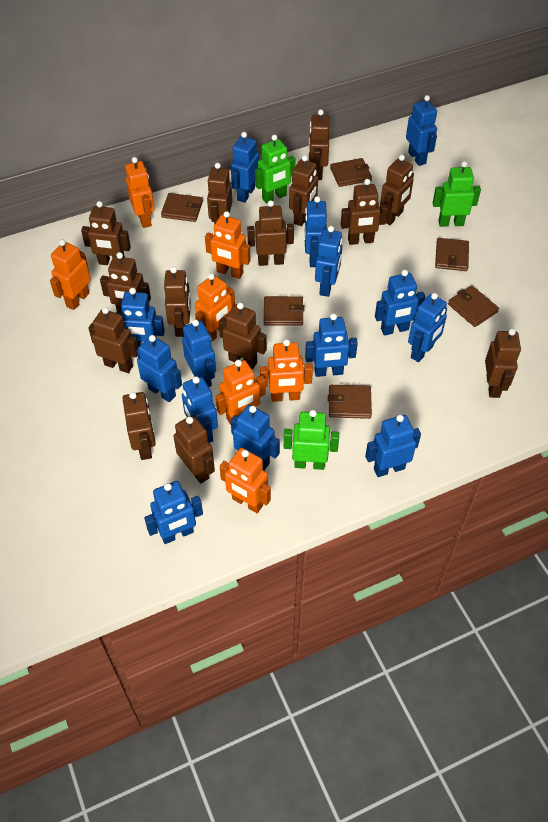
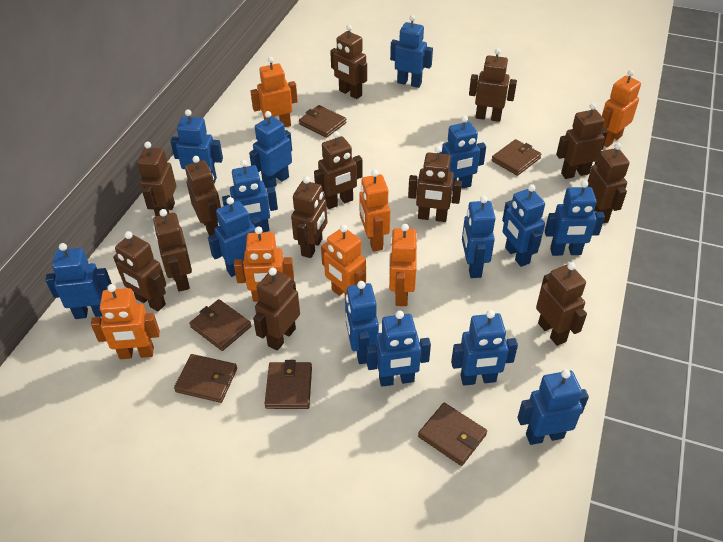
brown robot: [81,201,131,265] [88,307,138,373] [100,252,151,314] [122,392,156,460] [164,267,191,337] [174,415,215,484] [207,163,232,225] [219,303,267,369] [247,200,294,266] [289,155,318,226] [309,109,329,180] [341,179,388,245] [380,155,414,225] [485,329,521,398] = 14 -> [113,231,166,311] [137,142,176,216] [153,209,192,292] [185,156,221,236] [253,268,300,351] [291,176,327,258] [314,131,363,209] [330,25,367,99] [408,146,462,222] [469,48,517,122] [536,262,587,346] [556,103,608,179] [587,143,630,223] = 13
green robot: [255,135,296,204] [284,410,339,470] [433,161,481,227] = 3 -> none = 0

